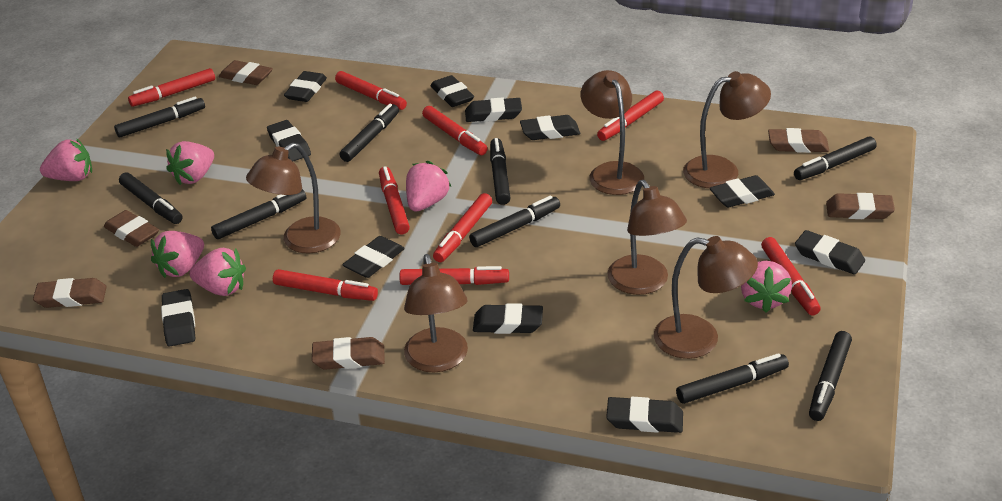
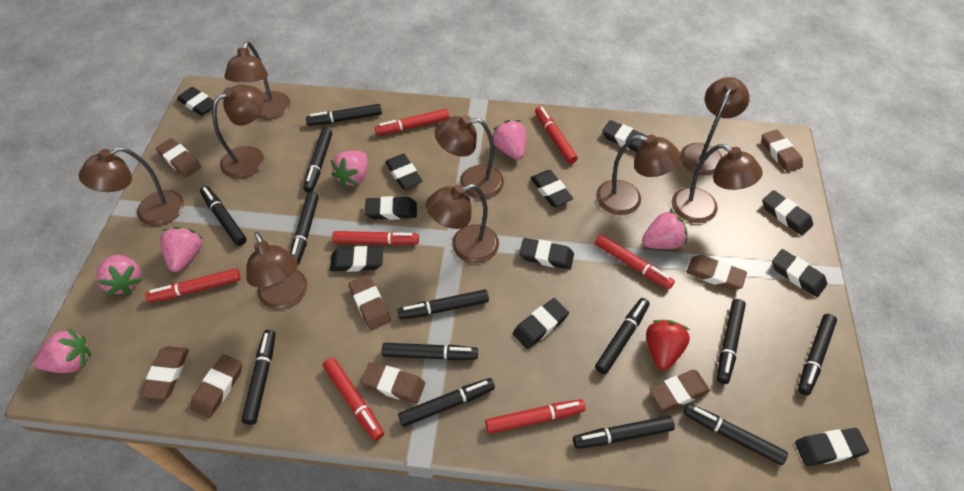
black marker: [114,96,205,138] [119,172,183,224] [211,189,306,239] [339,104,399,162] [469,196,560,247] [490,138,510,205] [676,353,789,404] [794,137,877,180] [809,331,852,421] = 9 -> [200,186,247,246] [241,330,276,425] [290,192,319,265] [303,128,332,193] [306,104,382,126] [382,343,478,360] [397,290,489,319] [398,378,495,427] [573,416,675,449] [595,298,650,374] [684,403,788,465] [717,299,746,384] [798,314,837,395] = 13
brown eraser: [33,278,106,308] [104,210,159,247] [219,60,273,85] [312,337,385,370] [768,128,829,153] [826,193,895,219] = 6 -> [140,346,189,400] [156,138,201,177] [190,354,242,418] [349,275,391,330] [361,362,425,404] [649,370,710,411] [687,255,747,290] [762,129,803,172] = 8
brown lamp: [246,143,341,254] [404,254,468,373] [581,70,644,195] [607,180,687,295] [654,236,758,359] [683,71,771,188] = 6 -> [79,147,184,226] [212,85,265,179] [224,41,290,120] [247,232,307,310] [426,184,499,263] [435,115,504,199] [596,135,680,215] [672,144,763,223] [680,77,750,175] = 9
red marker: [128,68,215,107] [273,269,378,301] [335,71,407,110] [379,166,410,234] [399,266,509,285] [422,106,488,155] [433,193,492,262] [597,91,664,141] [761,237,821,316] = 9 -> [145,268,240,303] [323,357,384,441] [332,231,419,245] [375,109,449,135] [485,399,586,434] [535,106,578,164] [595,234,675,289] = 7
red strawberry: none = 0 -> [646,320,690,370] = 1

